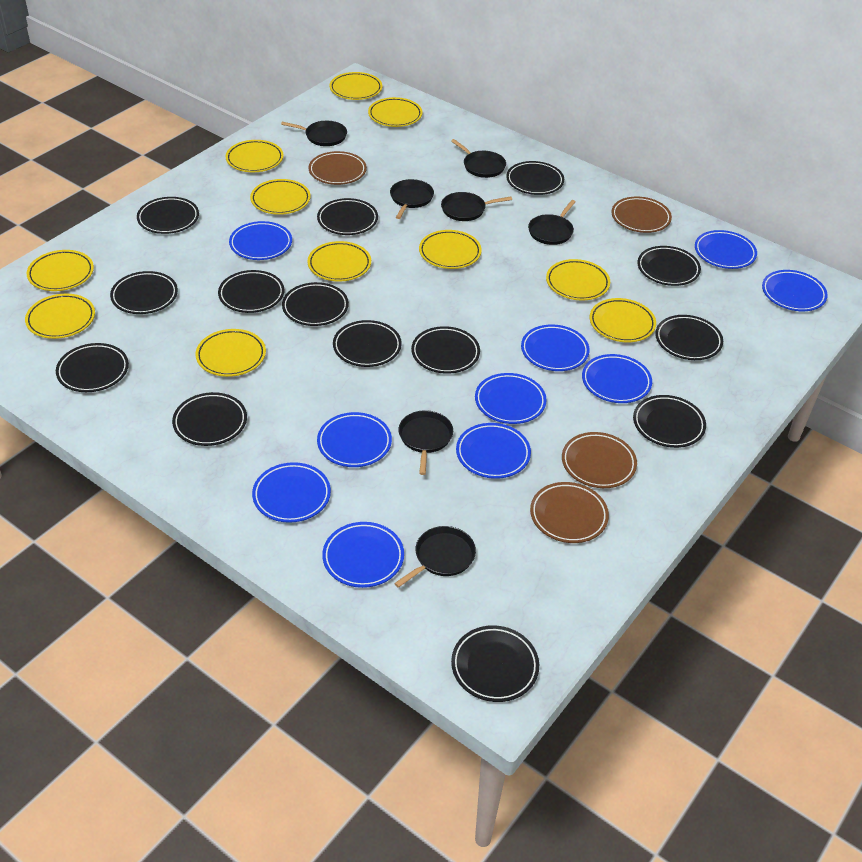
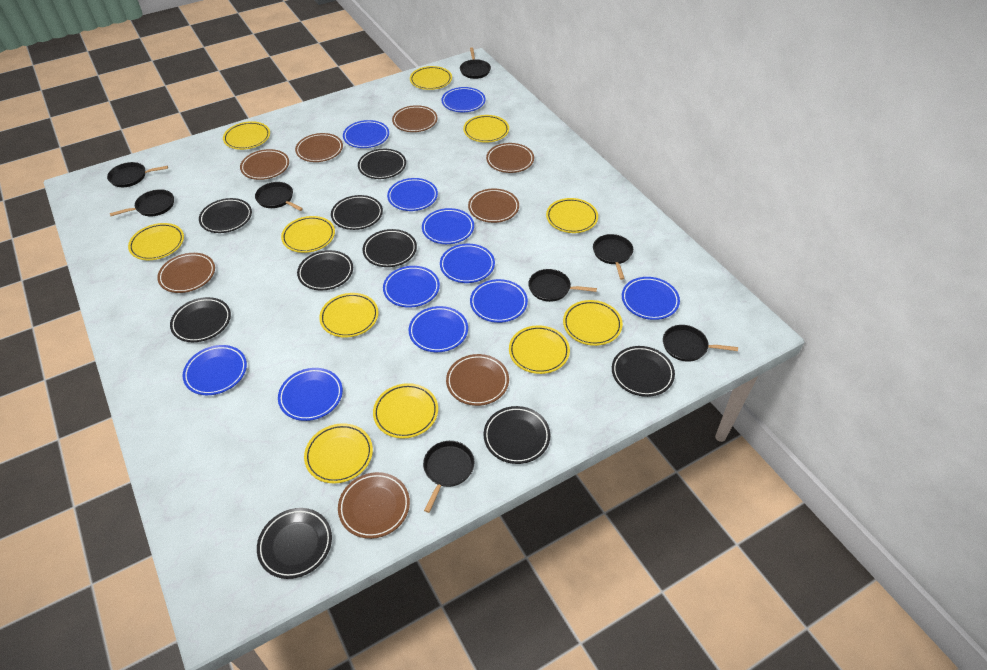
black pan: [281,121,347,146] [390,179,434,219] [394,526,476,588] [398,410,453,475] [441,192,512,221] [451,139,506,178] [528,200,575,245] = 7 -> [107,162,168,187] [110,189,174,217] [255,182,303,211] [423,441,475,513] [460,47,491,79] [528,269,597,302] [593,234,633,280] [663,325,738,362] = 8
black plate: [56,343,129,392] [110,271,178,314] [137,197,199,234] [172,392,247,446] [218,270,284,313] [282,282,349,326] [317,198,378,235] [333,320,402,367] [411,326,480,374] [451,625,539,702] [506,161,564,195] [633,395,706,448] [637,246,701,286] [655,315,723,360] = 14 -> [170,297,231,342] [199,198,252,233] [257,508,332,579] [297,250,353,290] [331,195,383,230] [358,149,406,179] [363,229,417,267] [484,406,550,464] [612,346,675,397] = 9
blue plate: [229,221,292,260] [252,462,331,523] [317,412,392,467] [322,522,404,588] [456,423,531,479] [475,373,547,424] [521,324,590,371] [582,354,652,403] [695,230,757,269] [762,270,828,311] = 10 -> [183,345,247,395] [278,368,343,421] [343,120,389,148] [383,266,440,308] [387,178,438,211] [408,306,468,352] [422,208,474,244] [440,244,495,283] [441,87,486,112] [470,279,528,323] [622,277,680,320] = 11
brown plate: [309,151,367,185] [530,482,609,543] [562,432,637,488] [611,196,672,233] = 4 -> [157,253,215,293] [240,149,289,180] [295,133,343,162] [338,472,410,539] [392,105,438,132] [446,354,509,406] [468,188,519,223] [486,143,534,173] = 8

